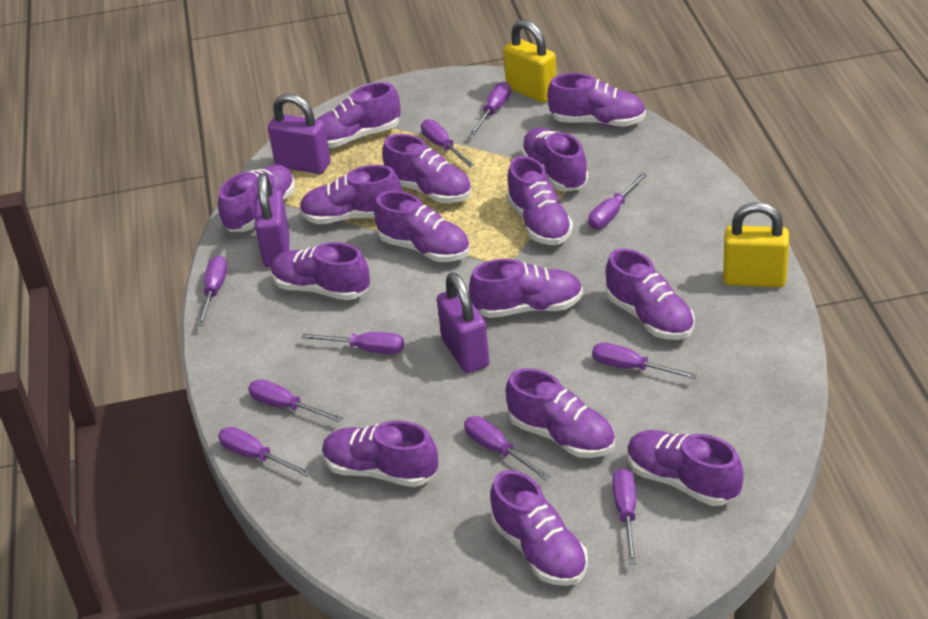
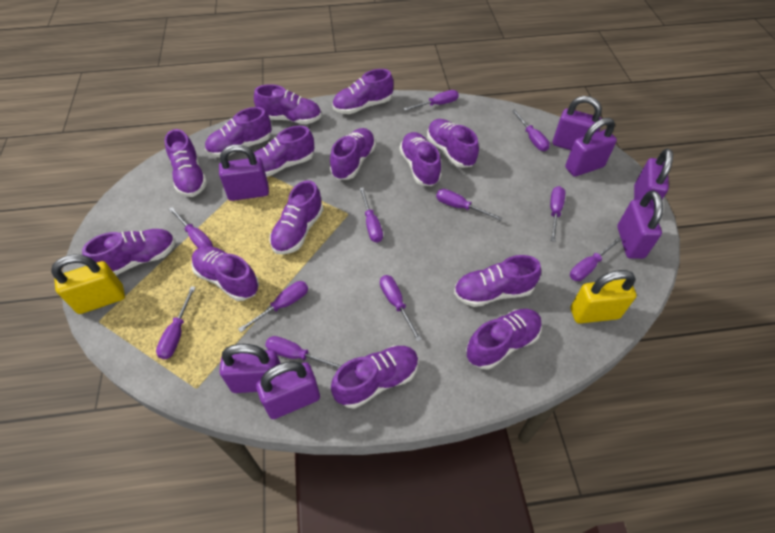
purple padlock: [255,173,289,267] [268,94,331,174] [437,273,490,373] = 3 -> [219,144,269,201] [219,344,281,393] [256,361,320,419] [553,96,602,150] [565,118,617,177] [617,191,663,259] [634,148,673,209] = 7
purple screwdriver: [197,256,228,326] [218,427,311,477] [248,379,343,422] [301,332,404,354] [421,119,474,168] [464,416,550,480] [469,82,511,135] [588,173,648,229] [592,342,698,379] [612,468,637,564] = 10 -> [156,286,196,359] [169,207,213,248] [238,281,308,332] [265,336,342,369] [359,187,383,243] [380,275,422,341] [403,90,459,111] [436,189,502,221] [512,110,550,151] [550,186,565,242] [570,237,622,281] = 11
purple shoe: [218,165,295,232] [271,242,370,300] [299,165,402,224] [317,82,401,148] [322,420,438,487] [374,191,470,262] [382,134,472,203] [469,259,583,318] [490,470,588,586] [506,368,615,458] [507,156,573,245] [521,128,588,191] [547,73,646,127] [606,248,695,340] [627,430,744,506] = 15 -> [82,229,176,275] [164,129,207,197] [191,246,259,301] [205,107,272,157] [254,84,321,124] [254,126,314,177] [269,180,323,254] [330,128,376,180] [331,346,419,409] [332,69,394,114] [399,132,441,186] [427,119,479,168] [454,255,541,307] [466,309,542,370] = 14

